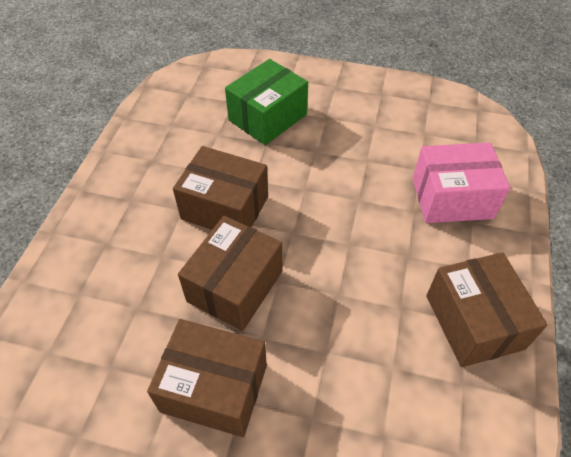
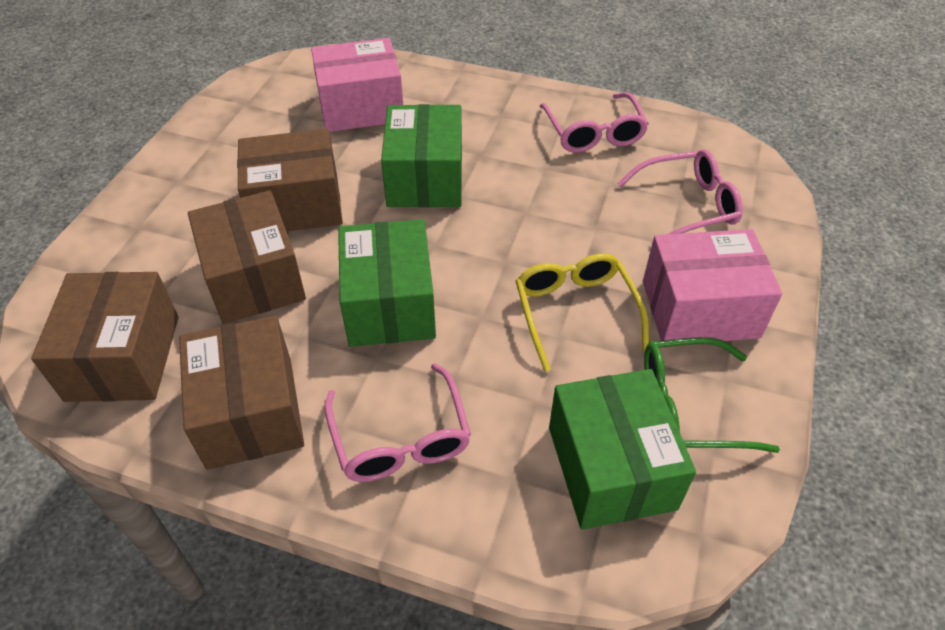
green box: [225,59,308,145] = 1 -> [338,219,436,347] [381,104,462,207] [549,369,696,530] = 3
green glasses: none = 0 -> [644,337,780,453] = 1
pink box: [413,143,510,223] = 1 -> [311,38,403,132] [643,229,782,341] = 2
pink glasses: none = 0 -> [324,363,471,482] [540,92,649,153] [617,149,743,243] = 3
yellow glasses: none = 0 -> [516,253,649,372] = 1

